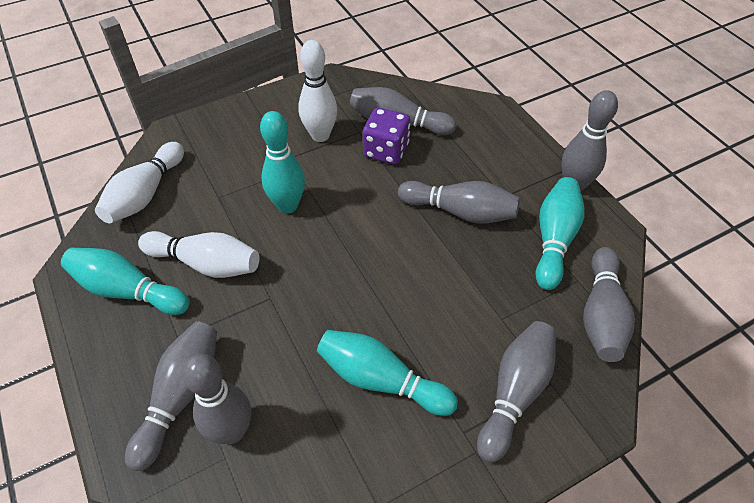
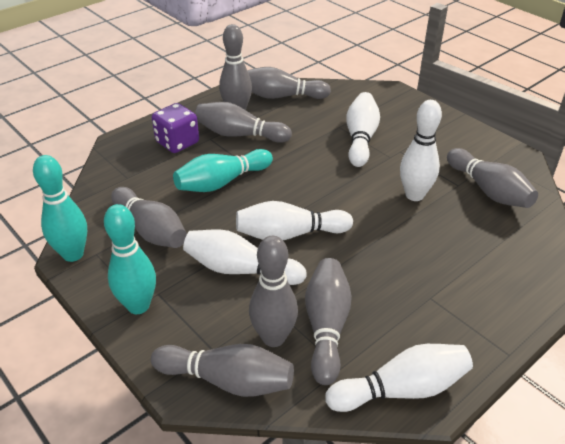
grey bowling pin: [125,321,217,471] [182,354,251,444] [350,87,456,135] [398,181,520,224] [477,321,556,462] [561,90,618,191] [583,247,635,362] = 7 -> [111,187,187,248] [151,344,294,397] [195,102,292,143] [219,24,252,110] [247,67,331,99] [249,236,298,347] [305,258,352,385] [447,148,538,208] = 8
turquoise bowling pin: [61,248,190,315] [260,111,305,213] [317,330,458,416] [535,177,585,290] = 4 -> [33,155,87,262] [104,204,156,314] [173,149,273,192] = 3
white bowling pin: [95,142,184,223] [138,231,259,278] [298,40,337,142] = 3 -> [183,229,306,285] [236,201,353,240] [325,344,473,412] [346,92,380,167] [400,100,442,201] = 5

